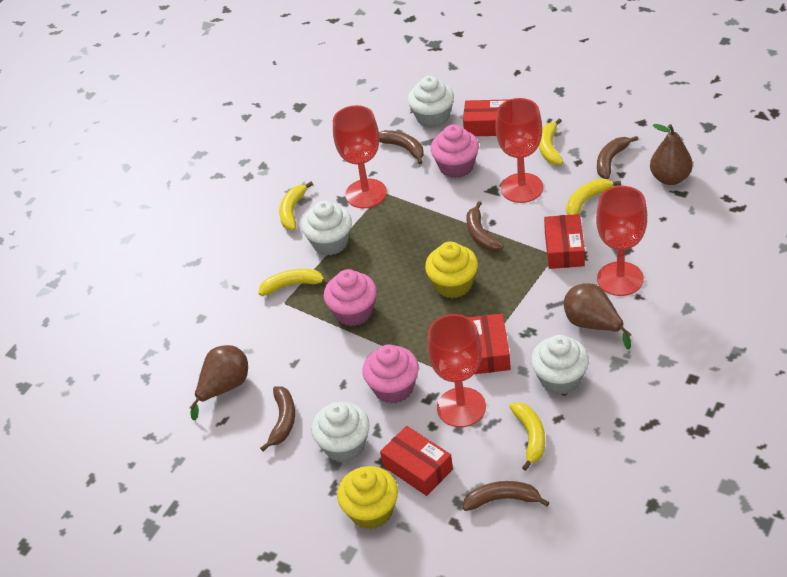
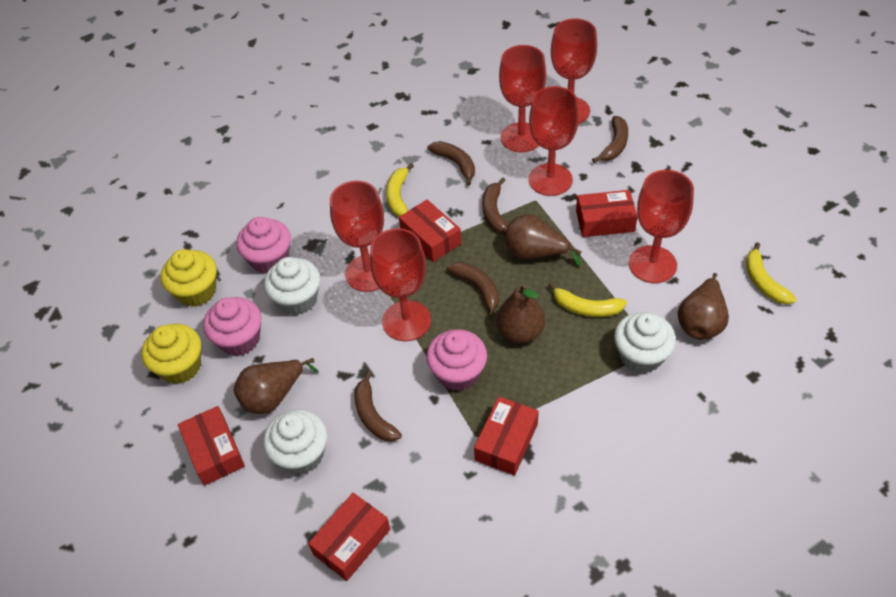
brown pear: [190,345,248,420] [564,283,632,350] [650,124,693,185] = 3 -> [234,358,319,414] [496,284,545,343] [505,214,582,267] [678,273,729,340] = 4
red box: [380,426,453,496] [463,99,510,136] [468,313,511,374] [544,214,585,269] = 4 -> [178,406,245,486] [308,493,390,581] [399,200,461,262] [474,396,539,476] [576,190,638,237] = 5
red goblet: [333,105,387,208] [427,314,486,427] [496,98,543,203] [596,186,647,296] = 4 -> [330,180,384,292] [370,228,431,341] [499,45,546,152] [529,86,579,196] [551,18,597,124] [629,170,694,283] = 6
white cupcake: [302,201,352,256] [311,402,370,462] [408,76,454,128] [531,335,589,395] = 4 -> [263,410,327,475] [264,257,320,315] [614,312,676,374] = 3
yellow banana: [259,269,330,296] [279,182,313,230] [509,402,545,471] [539,118,563,165] [566,179,621,215] = 5 -> [386,163,414,217] [548,282,627,317] [746,242,796,304] = 3

